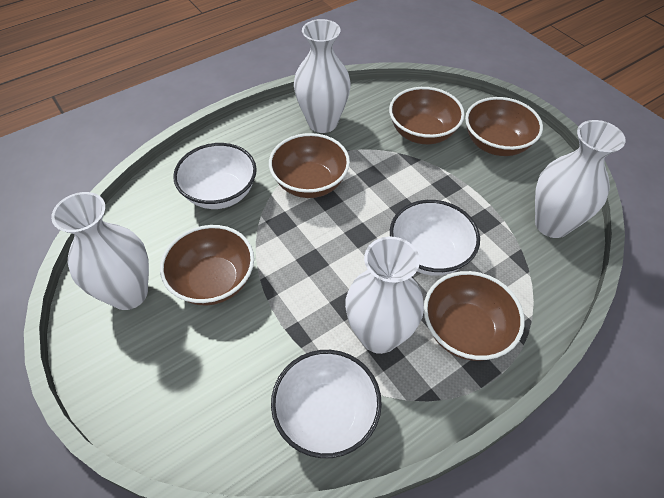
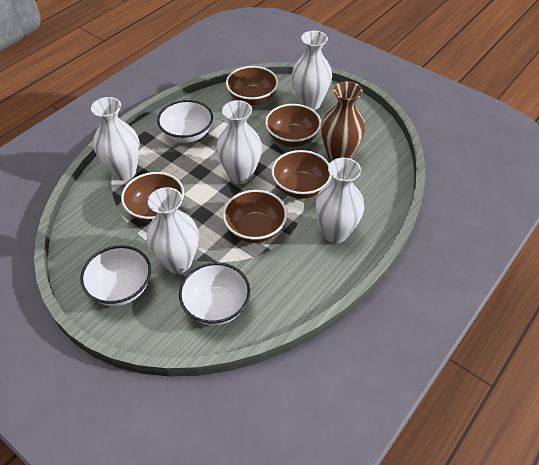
brown vase: none = 0 -> [321,81,365,162] = 1
white vase: [51,192,149,310] [294,19,351,133] [345,237,424,354] [535,120,626,238] = 4 -> [91,97,140,181] [147,187,199,274] [216,100,262,184] [292,31,332,110] [315,158,364,243] = 5

